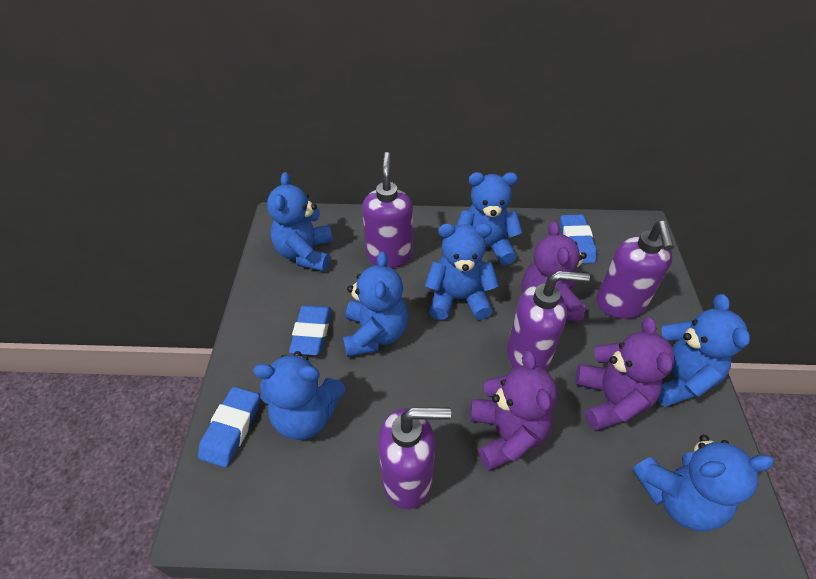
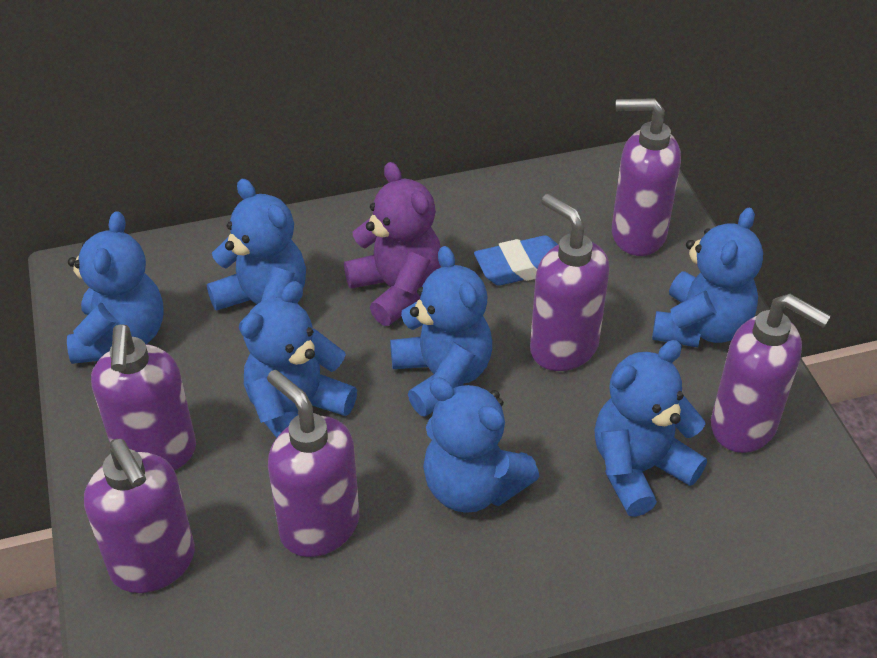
blue eraser: [198,387,260,468] [289,305,331,356] [560,214,597,264] = 3 -> [474,235,558,286] = 1
purple soap dispenser: [362,152,413,268] [378,407,451,509] [507,271,590,371] [596,221,674,319] = 4 -> [84,439,195,593] [91,324,196,470] [267,370,359,557] [530,194,610,371] [612,98,681,256] [711,294,831,453] = 6
purple teddy bear: [470,350,557,470] [522,221,587,322] [575,317,675,431] = 3 -> [344,162,441,326] = 1

